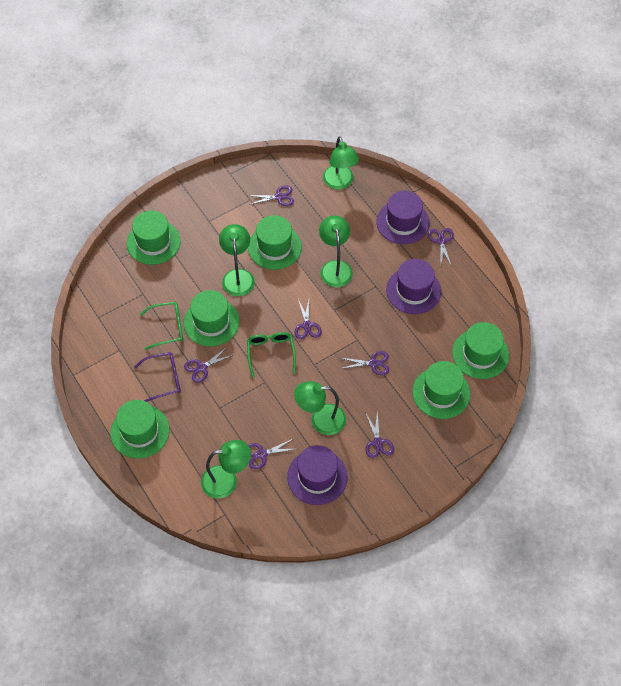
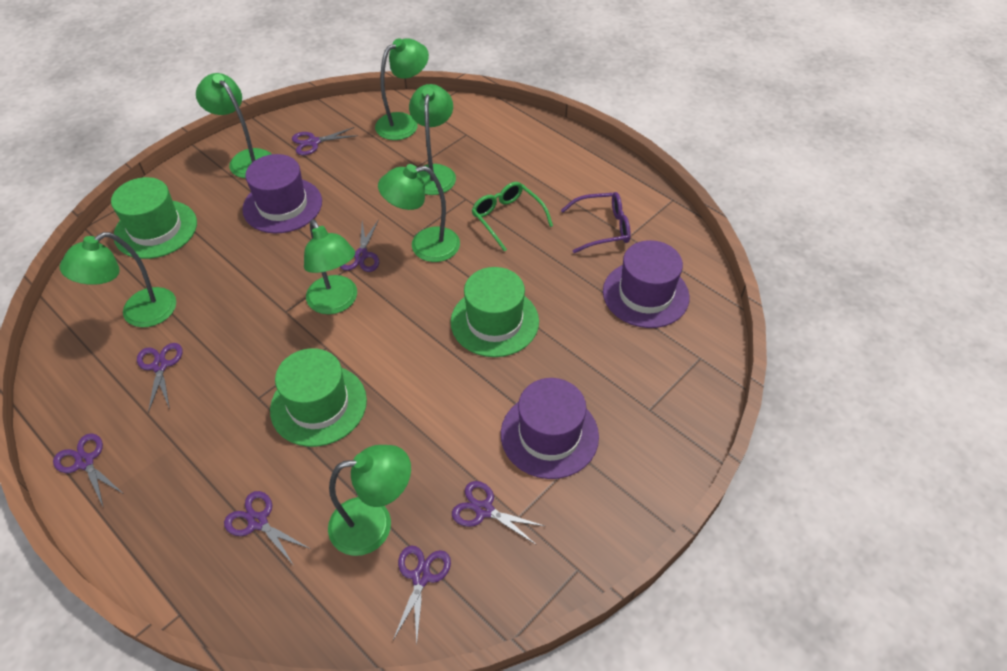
green glasses: [140,302,183,350] [247,332,296,378] = 2 -> [472,182,553,251] = 1
green hat: [110,400,170,459] [127,210,181,265] [183,290,239,346] [248,215,302,270] [412,361,470,419] [452,322,509,379] = 6 -> [111,177,197,259] [270,348,367,447] [451,267,539,357] = 3
green lamp: [201,440,251,499] [219,224,255,296] [294,381,346,435] [319,216,353,287] [323,136,359,190] = 5 -> [60,232,176,327] [196,73,272,178] [304,219,357,314] [328,445,411,556] [375,38,429,140] [378,164,460,262] [409,84,456,195] = 7

